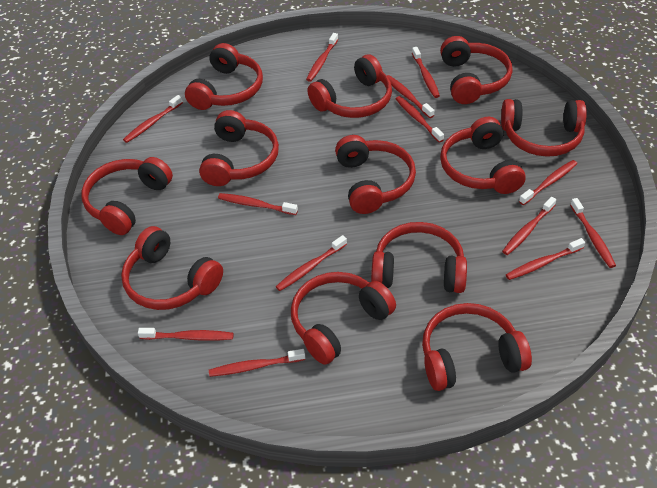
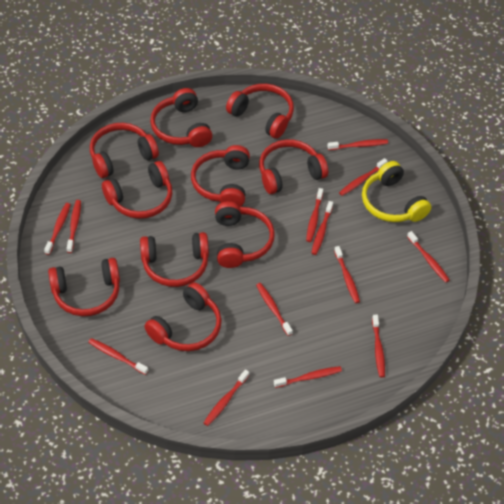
red headphones: [81,157,173,235] [121,226,223,310] [185,43,263,110] [199,110,279,186] [291,272,396,365] [308,54,392,118] [335,135,416,214] [371,222,467,293] [422,303,532,391] [440,36,513,104] [440,117,526,194] [501,99,587,157] = 12 -> [48,258,120,316] [90,123,159,178] [102,161,172,219] [140,232,209,287] [144,282,222,351] [150,88,212,147] [191,145,250,207] [215,201,275,268] [226,84,294,139] [259,140,328,194] = 10
yellow headphones: none = 0 -> [362,161,431,222] = 1

